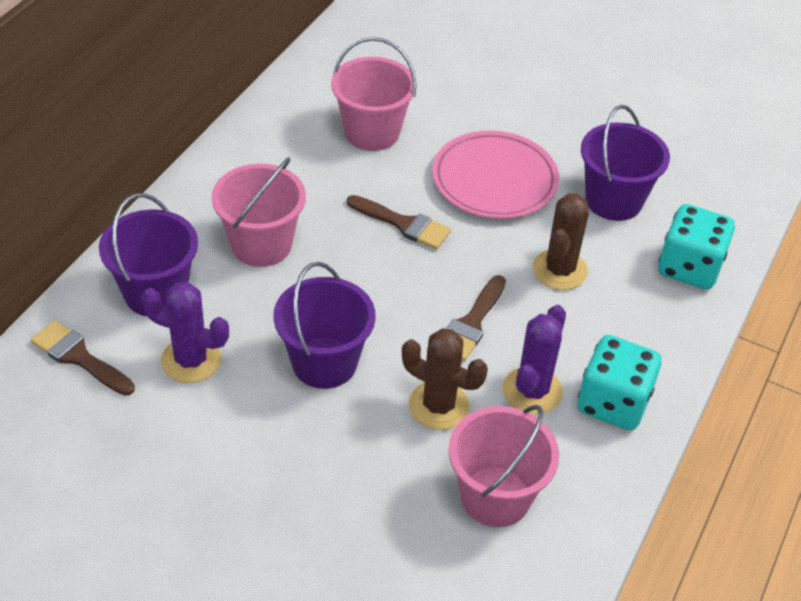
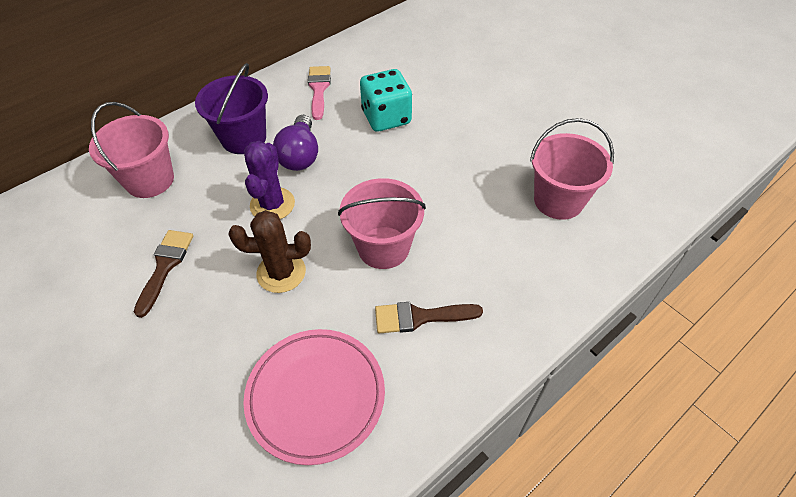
brown brush: [31,320,135,396] [347,195,451,249] [446,275,506,361] = 3 -> [134,230,193,318] [375,302,483,333] = 2
brown cactus: [402,328,488,430] [533,193,589,290] = 2 -> [228,210,311,293] = 1
pink brush: none = 0 -> [308,66,331,120] = 1
purple bucket: [99,193,198,317] [273,262,375,389] [581,105,670,221] = 3 -> [195,63,268,154] = 1
purple cactus: [141,282,229,383] [503,305,566,415] = 2 -> [244,141,295,219] = 1
purple light bulb: none = 0 -> [273,115,318,171] = 1
turquoise dice: [577,335,661,430] [658,204,735,290] = 2 -> [360,69,412,132] = 1

